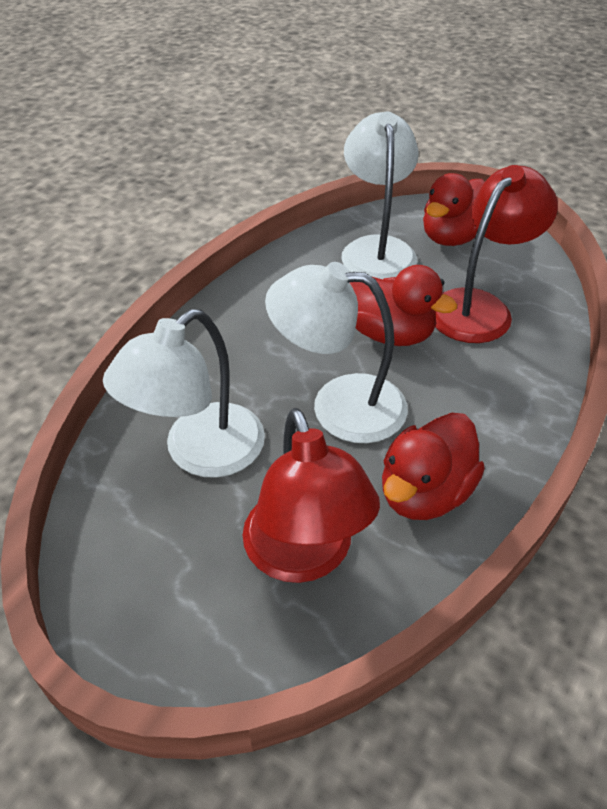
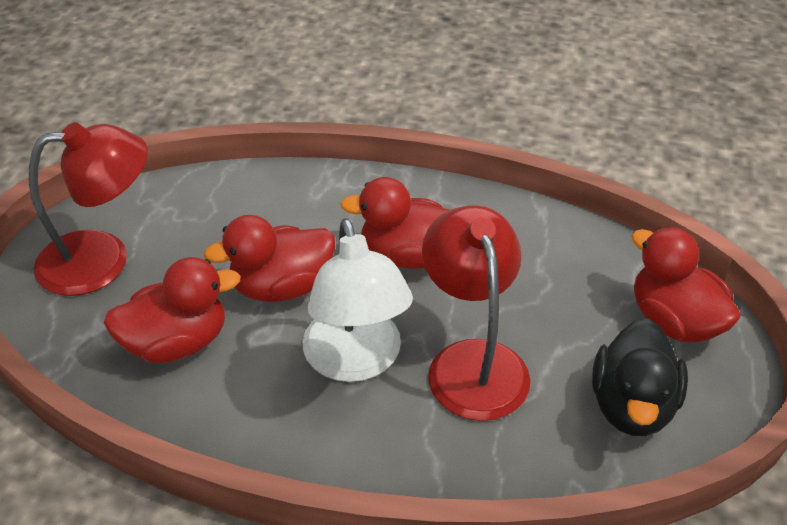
black duck: none = 0 -> [592,319,688,436] = 1
red duck: [349,265,457,346] [382,413,485,520] [423,173,485,246] = 3 -> [103,257,241,363] [204,215,335,302] [340,177,450,269] [631,227,741,343] = 4
white lamp: [103,309,265,478] [265,262,408,443] [341,111,418,279] = 3 -> [302,218,413,382] = 1

